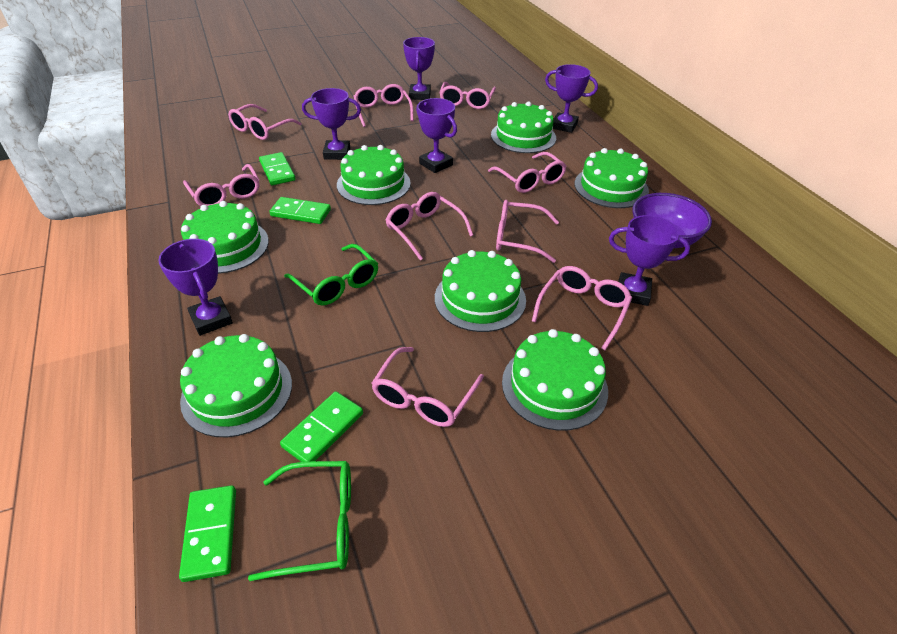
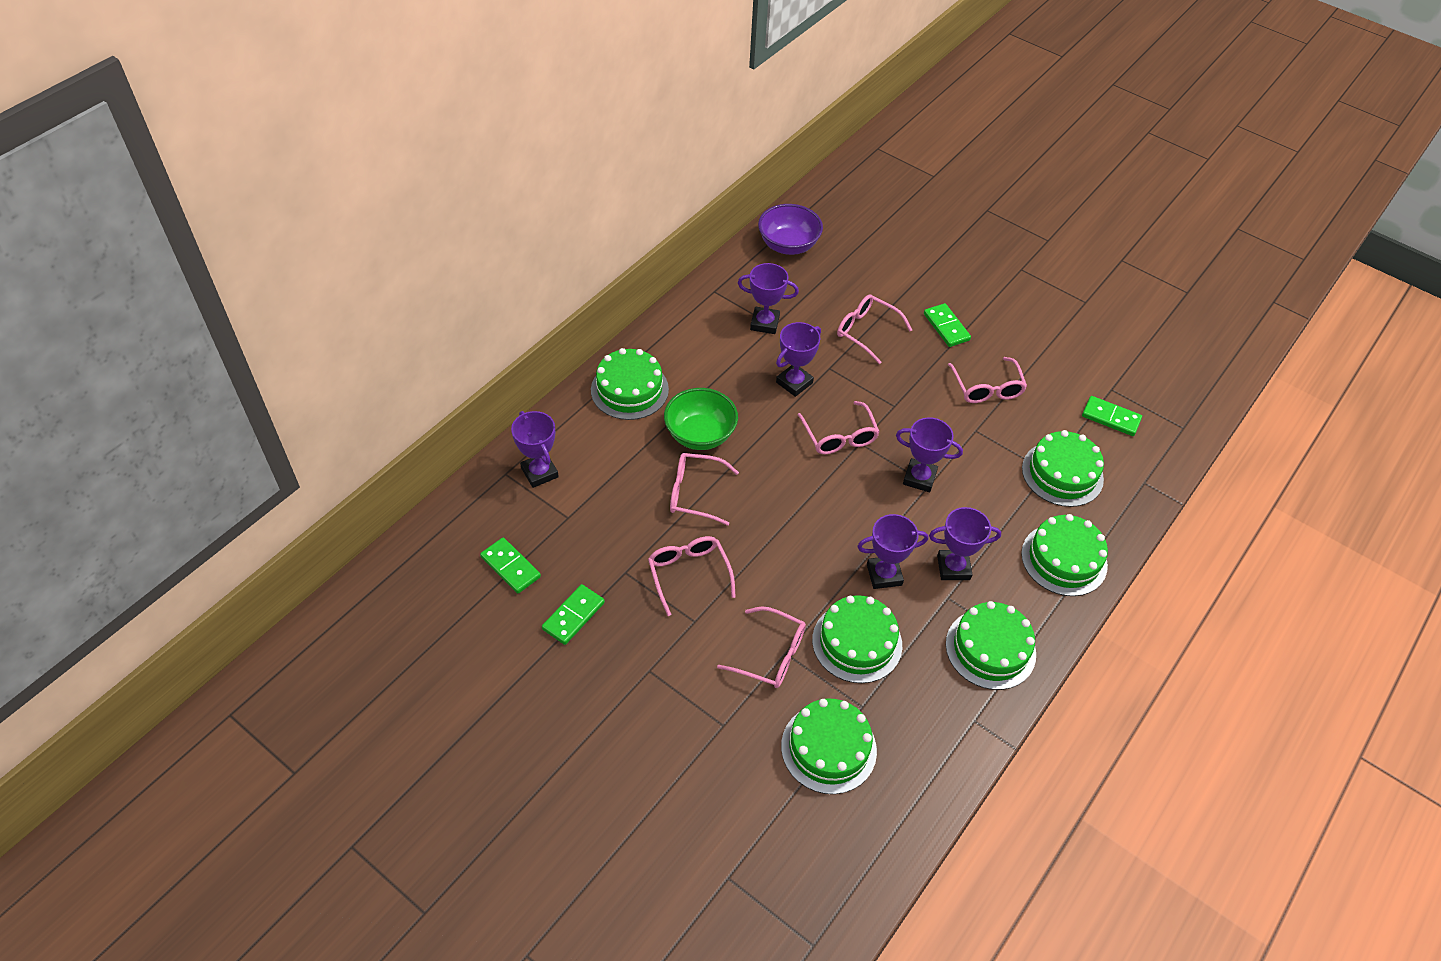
green bowl: none = 0 -> [664,388,738,450] = 1
green cake: [180,334,292,437] [181,201,269,274] [337,145,411,205] [435,250,526,332] [491,102,556,153] [502,329,608,431] [575,148,649,208] = 7 -> [591,348,669,420] [781,699,877,794] [812,595,902,683] [946,601,1036,690] [1021,514,1108,596] [1022,430,1104,507] = 6
green glasses: [248,461,351,581] [284,244,378,306] = 2 -> none = 0
pink glasses: [183,164,259,206] [228,104,301,140] [353,84,414,127] [371,347,484,427] [385,192,473,261] [439,82,496,109] [488,152,567,193] [496,200,559,263] [532,266,632,350] = 9 -> [648,536,736,616] [670,453,739,526] [717,607,806,688] [798,401,880,454] [837,294,912,364] [948,357,1027,403] = 6

